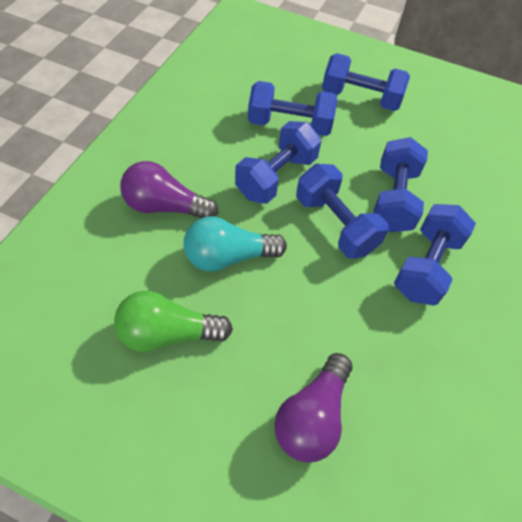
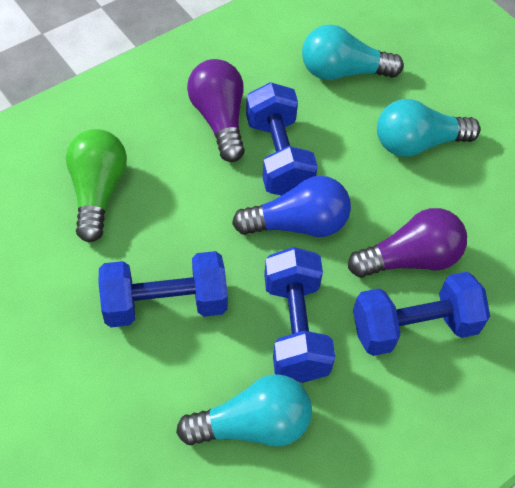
blue dumbbell: [235,121,321,204] [248,81,337,136] [296,164,389,259] [322,53,410,111] [373,137,428,232] [394,204,476,306] = 6 -> [98,251,228,327] [246,82,318,196] [264,247,335,383] [353,272,490,356] = 4
blue light bulb: none = 0 -> [232,176,351,237] = 1
turquoise light bulb: [184,217,287,271] = 1 -> [176,374,312,446] [302,24,404,80] [377,99,481,157] = 3

